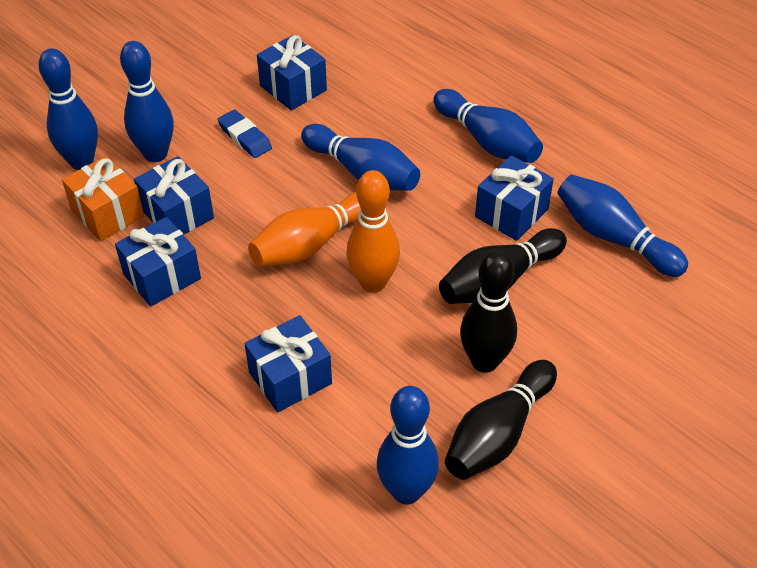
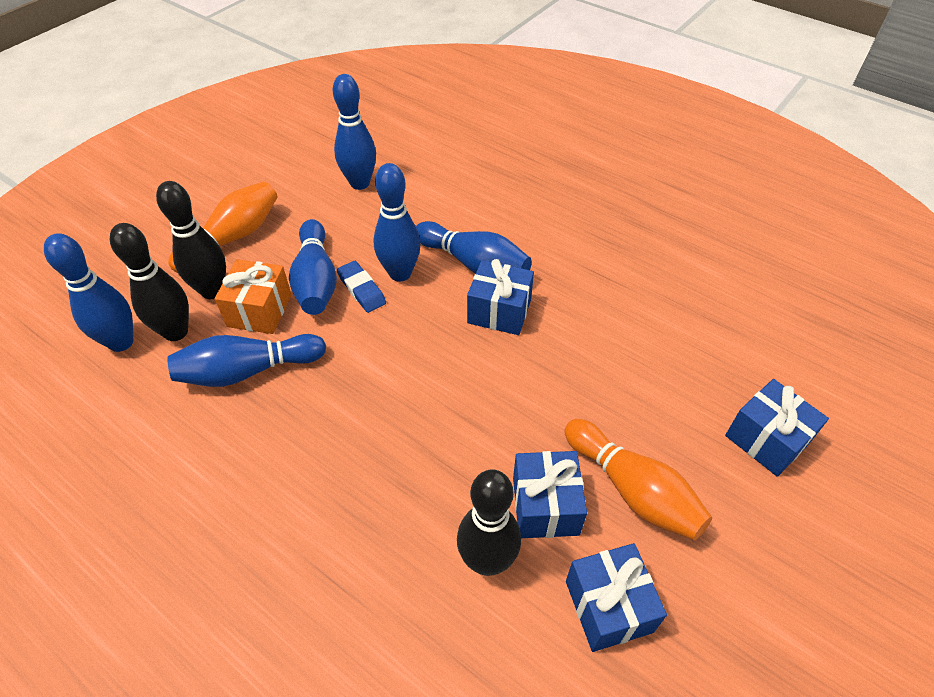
blue gift: [115,217,201,307] [134,156,214,235] [245,315,332,413] [257,35,327,110] [475,155,554,241] = 5 -> [467,259,534,335] [513,451,587,538] [566,543,667,652] [725,379,829,477] = 4

